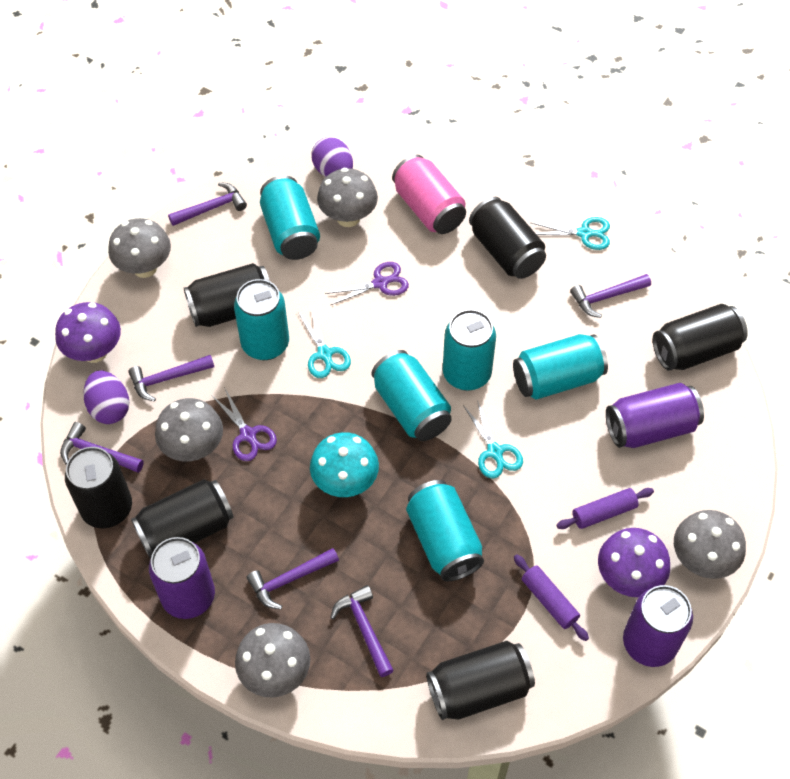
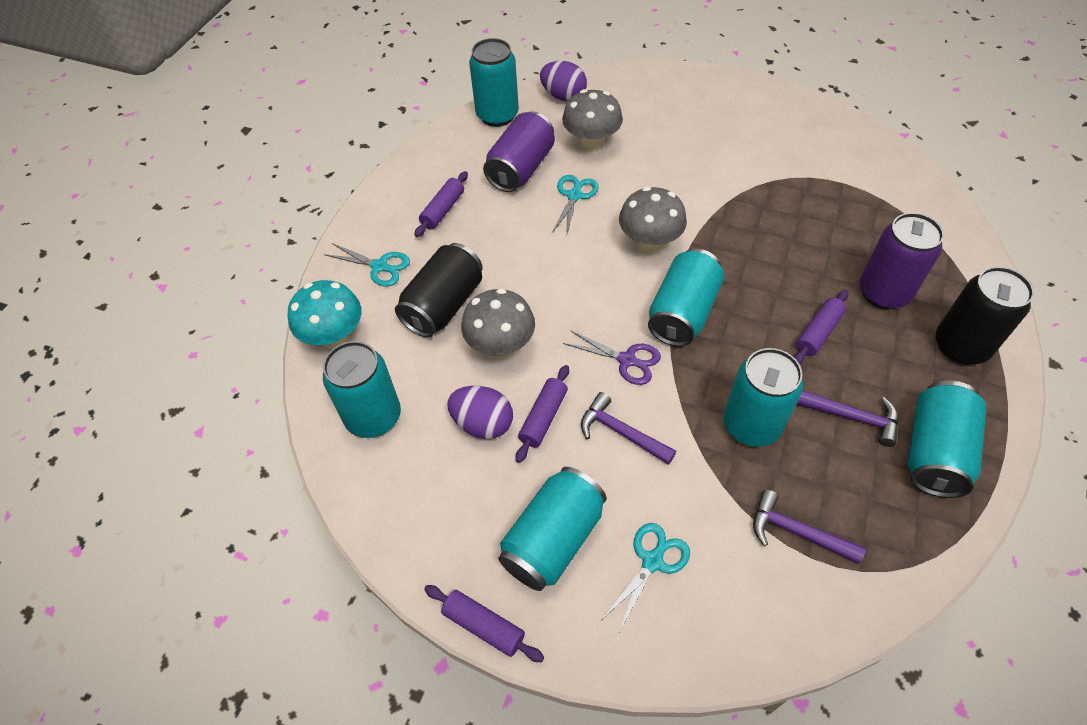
black can: [65,447,132,528] [131,479,234,559] [184,263,270,327] [426,641,535,720] [469,197,546,279] [653,304,748,371] = 6 -> [395,243,483,338] [936,267,1034,365] = 2
grey mushroom: [108,218,171,278] [155,398,223,461] [235,623,310,698] [317,168,378,227] [674,510,746,579] = 5 -> [461,288,535,359] [562,89,623,152] [619,187,687,254] = 3
pink can: [392,155,466,234] = 1 -> none = 0
purple can: [149,537,215,619] [606,383,704,448] [623,585,693,667] = 3 -> [483,111,555,192] [859,213,944,310] = 2
purple hammer: [60,422,144,473] [128,355,214,402] [168,182,247,226] [247,548,339,609] [331,585,394,677] [570,274,651,318] = 6 -> [581,392,676,465] [753,490,866,564] [796,390,898,447] = 3
purple mushroom: [55,302,121,363] [598,528,670,597] = 2 -> none = 0
purple rolling pin: [514,554,589,641] [557,488,654,529] = 2 -> [414,171,468,237] [424,585,544,662] [516,365,569,463] [794,290,848,364] = 4
purple scissors: [212,387,277,461] [325,262,409,305] = 2 -> [563,330,661,385] = 1

